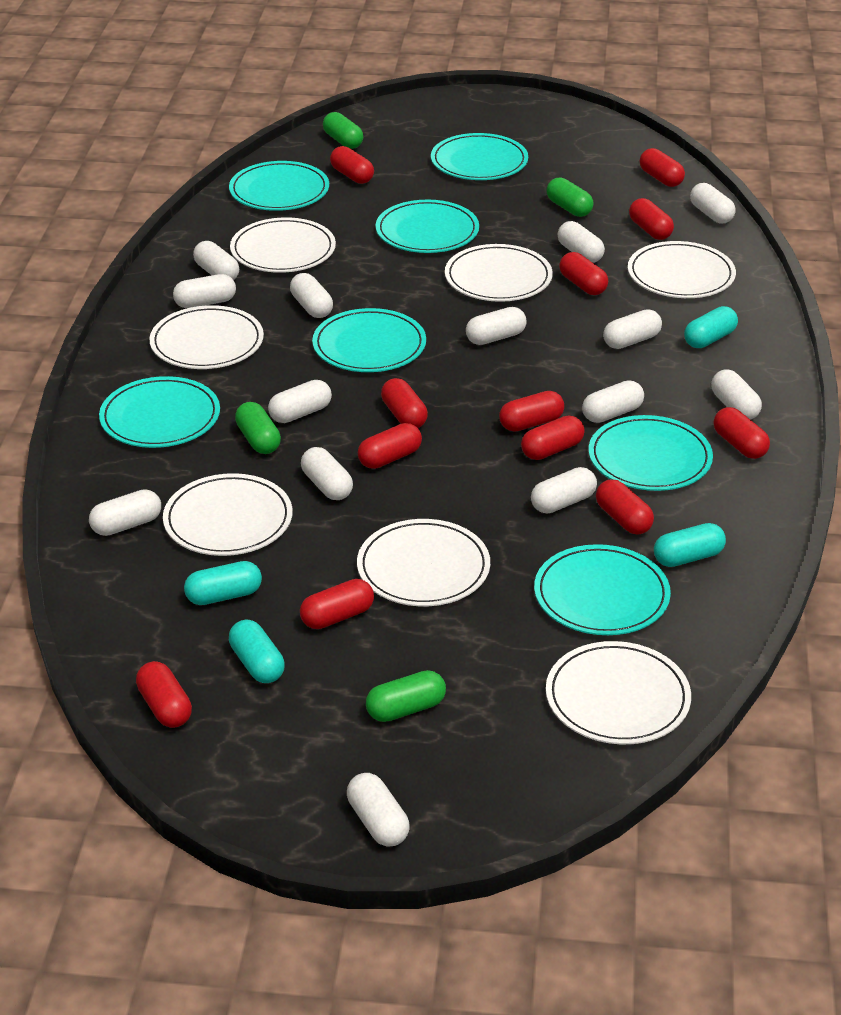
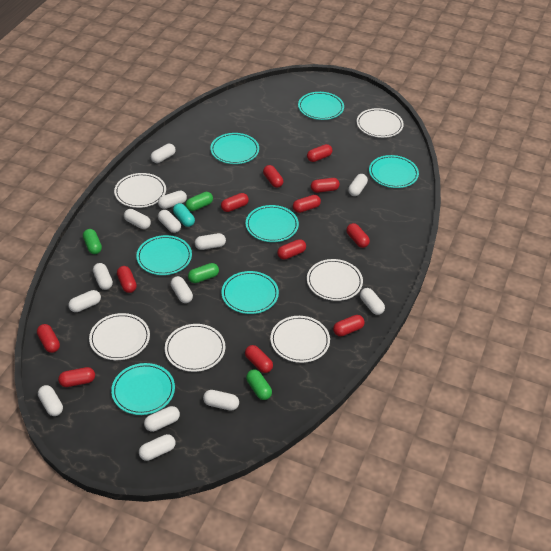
turquoise capsule: [184,561,262,605] [229,620,285,683] [654,523,726,567] [684,306,738,348] = 4 -> [173,203,195,227] = 1
white plate: [149,305,264,369] [163,473,293,556] [230,217,336,273] [357,519,490,606] [445,244,553,302] [546,641,691,744] [628,241,736,298] = 7 -> [89,313,150,360] [114,173,166,208] [165,324,225,372] [270,316,330,363] [307,259,363,301] [357,108,404,138] = 6

